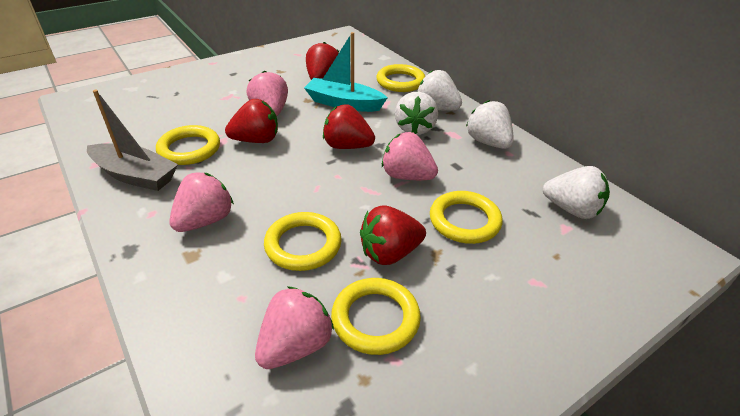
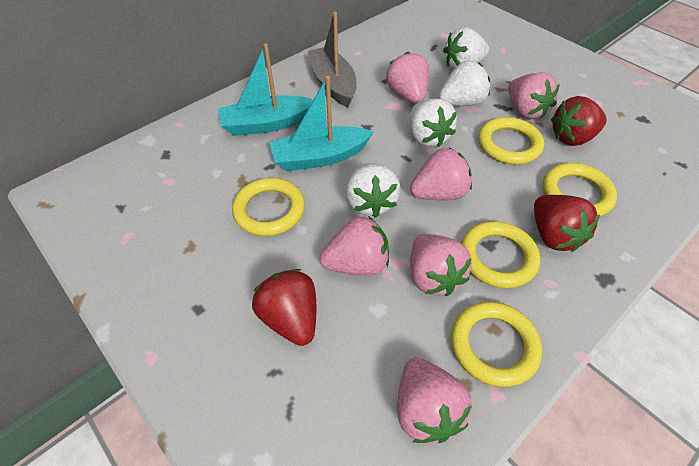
pink strawberry: [169,172,234,232] [246,71,288,116] [255,286,334,369] [382,132,438,180] = 4 -> [320,216,389,276] [386,52,429,103] [397,357,472,443] [410,148,472,200] [411,234,472,296] [508,72,560,119] = 6
red strawberry: [225,99,278,143] [306,42,339,80] [323,104,375,149] [360,205,426,265] = 4 -> [252,269,316,346] [534,195,600,252] [551,96,607,146] = 3
turquoise boat: [304,32,388,112] = 1 -> [218,43,314,136] [269,76,374,171] = 2

